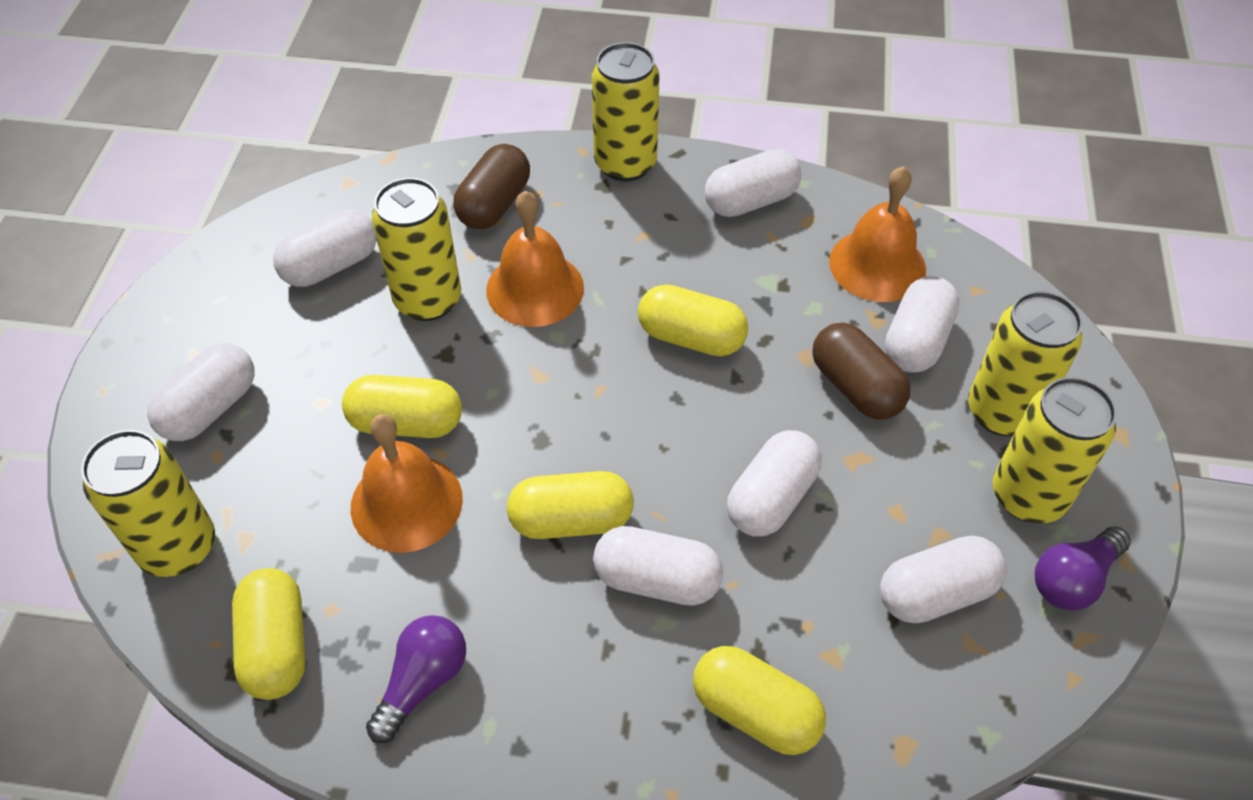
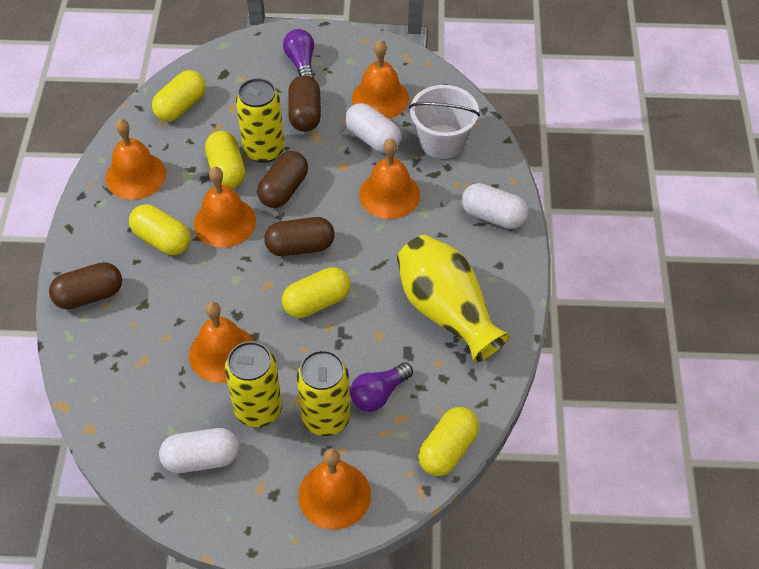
brown capsule: [453,144,530,229] [812,323,911,420] = 2 -> [49,262,122,309] [257,151,308,208] [264,217,334,256] [288,76,321,132] = 4
orange bell: [351,414,463,553] [486,191,584,327] [829,166,926,302] = 3 -> [106,119,166,199] [189,301,254,383] [194,167,256,248] [298,448,371,530] [352,40,409,119] [359,138,420,219] = 6
white bucket: none = 0 -> [409,85,480,159] = 1
white capsule: [147,343,254,441] [273,209,377,287] [593,526,723,606] [705,149,801,217] [727,430,822,537] [880,535,1007,623] [885,276,960,373] = 7 -> [159,428,239,473] [345,103,401,153] [462,183,528,229] = 3
yellow can: [81,430,215,577] [372,178,461,321] [592,42,660,181] [968,291,1083,436] [993,377,1117,523] = 5 -> [225,341,282,427] [236,78,284,163] [297,350,350,436] = 3
yellow vase: none = 0 -> [397,235,510,363] = 1

